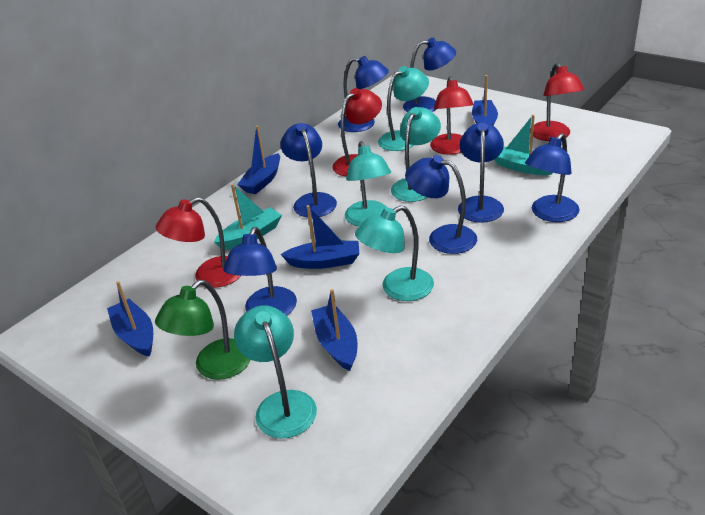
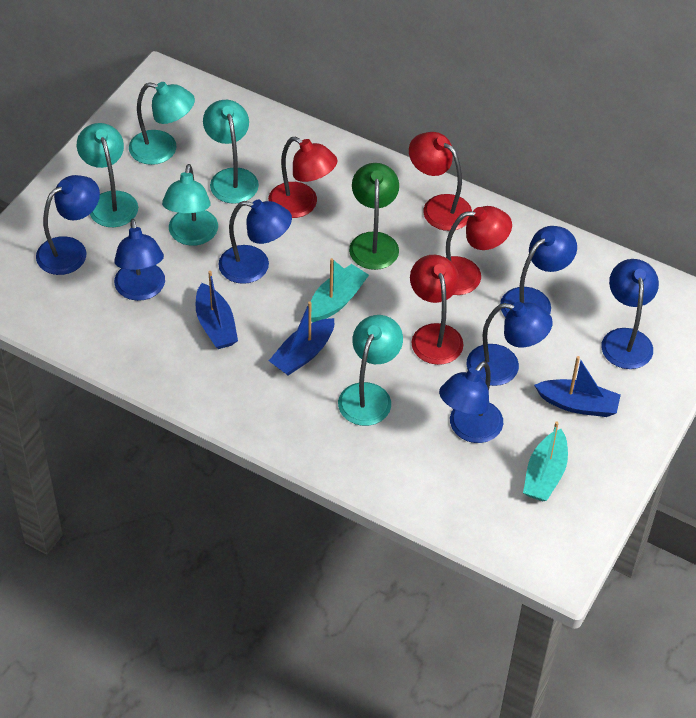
blue boat: [107,281,153,357] [237,126,280,194] [280,205,359,269] [311,289,357,371] [472,75,498,126] = 5 -> [195,271,238,349] [269,301,334,376] [534,356,621,417] = 3

